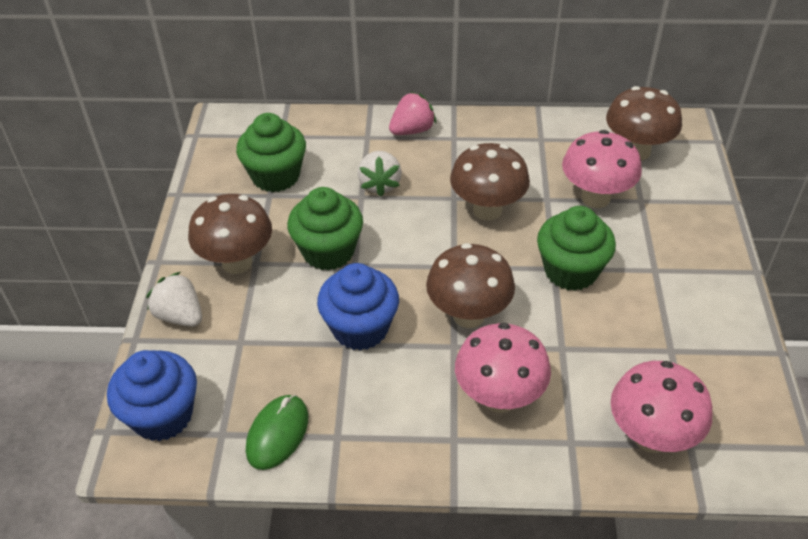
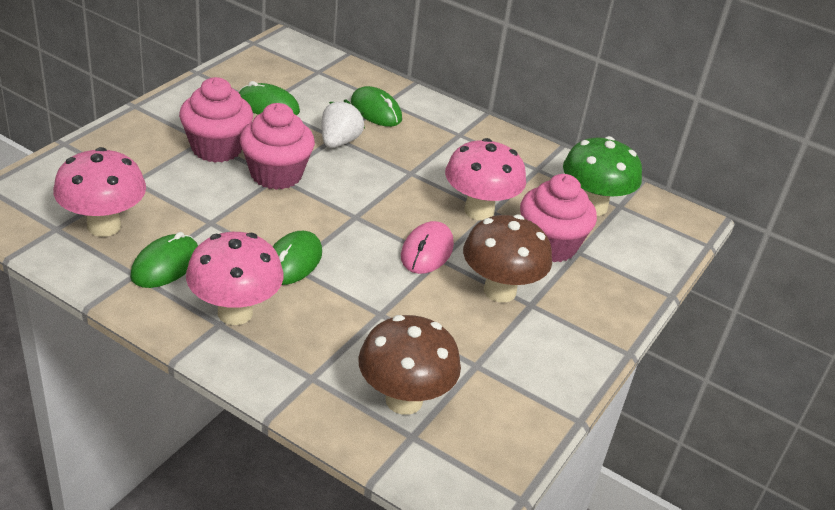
blue cupcake: [107,350,197,441] [317,263,399,351] = 2 -> none = 0
brown mushroom: [188,194,272,274] [426,243,515,328] [450,143,530,221] [606,86,682,160] = 4 -> [358,315,461,415] [463,215,552,303] = 2
green cupcake: [236,113,306,192] [287,187,363,270] [537,206,616,291] = 3 -> none = 0
green mouse: [246,395,308,470] = 1 -> [130,232,198,288] [238,81,300,115] [273,231,322,285] [351,86,402,127] = 4
green mushroom: none = 0 -> [563,136,642,216] = 1
pink cupcake: none = 0 -> [179,77,253,163] [240,103,315,190] [520,174,597,263] = 3
pink mouse: none = 0 -> [401,221,454,274] = 1
pink strawberry: [389,92,436,135] = 1 -> none = 0
white strawberry: [146,272,202,327] [358,151,402,197] = 2 -> [322,99,365,148] = 1

